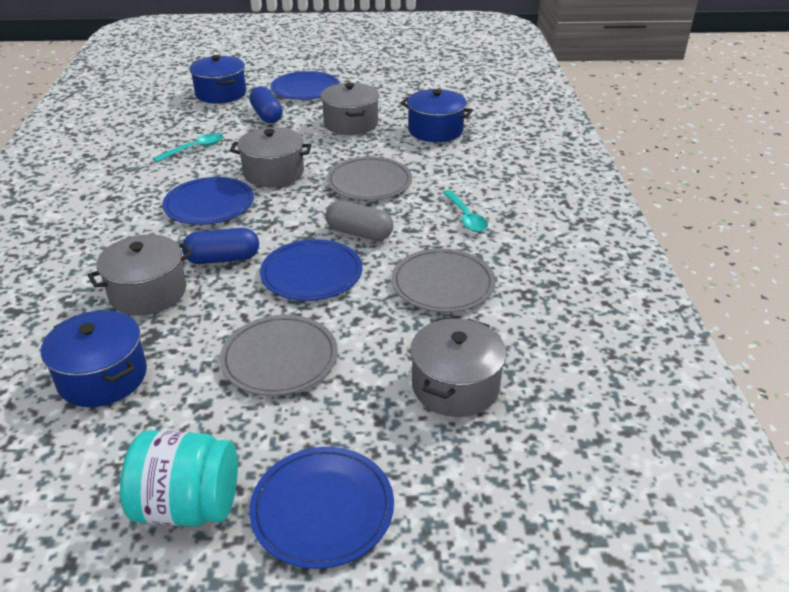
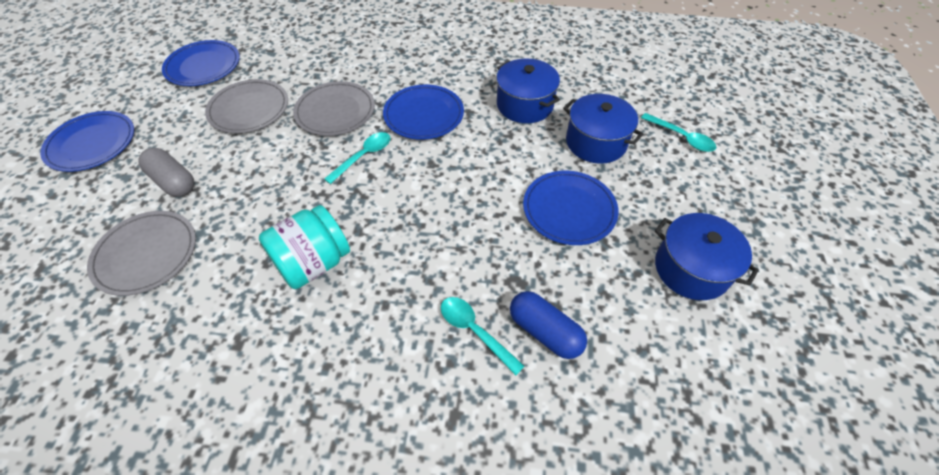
blue capsule: [182,228,259,264] [249,86,283,123] = 2 -> [510,291,587,359] = 1
grey pot: [88,234,193,315] [230,127,312,187] [321,83,379,135] [410,318,507,417] = 4 -> none = 0
turquoise spoon: [153,133,223,162] [442,190,488,232] = 2 -> [324,132,391,184] [441,297,525,375] [641,113,716,152] = 3

